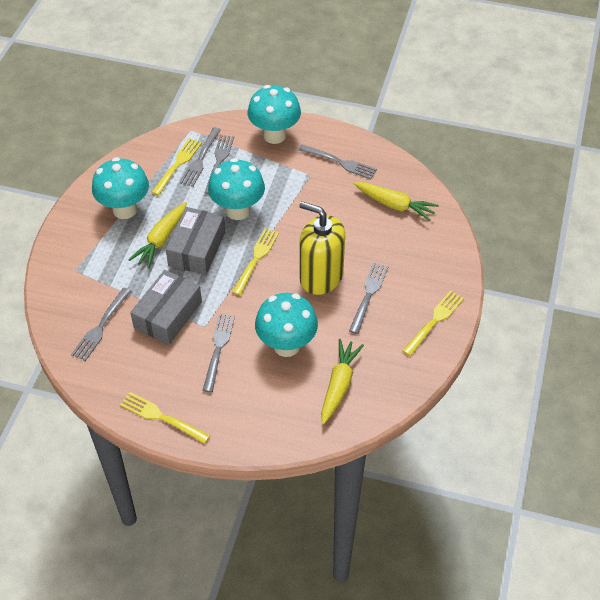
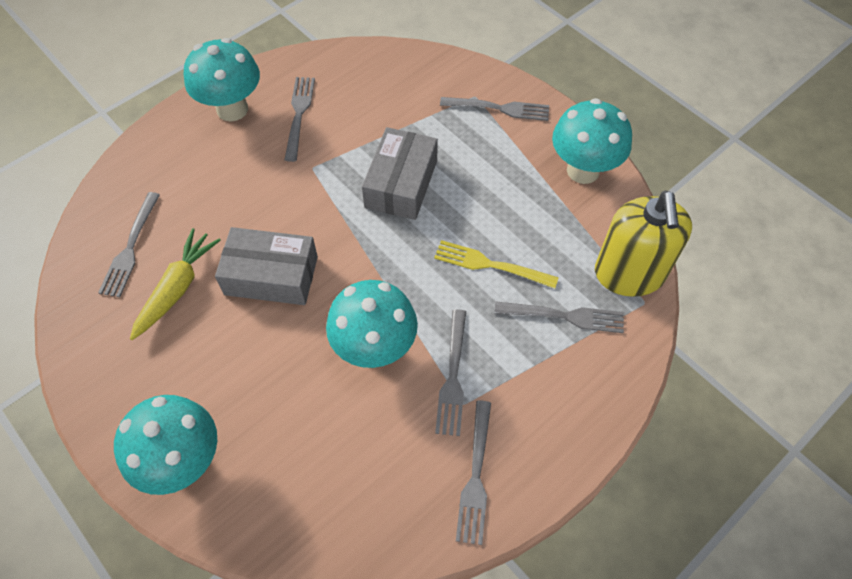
yellow carrot: [128,202,187,269] [321,339,364,424] [354,182,439,221] = 3 -> [130,228,221,340] = 1
yellow fork: [120,392,210,444] [151,138,202,196] [232,228,279,295] [403,290,464,356] = 4 -> [434,240,559,288] = 1

